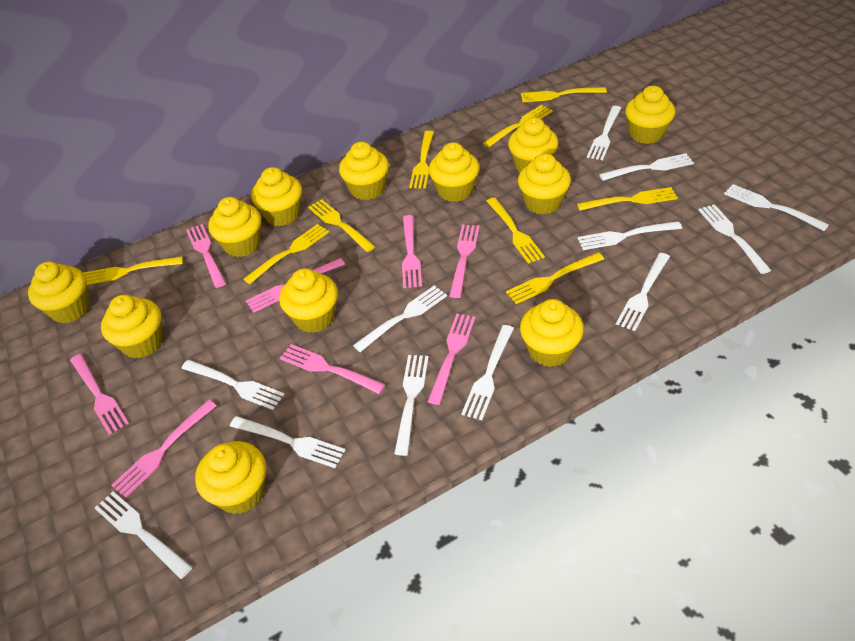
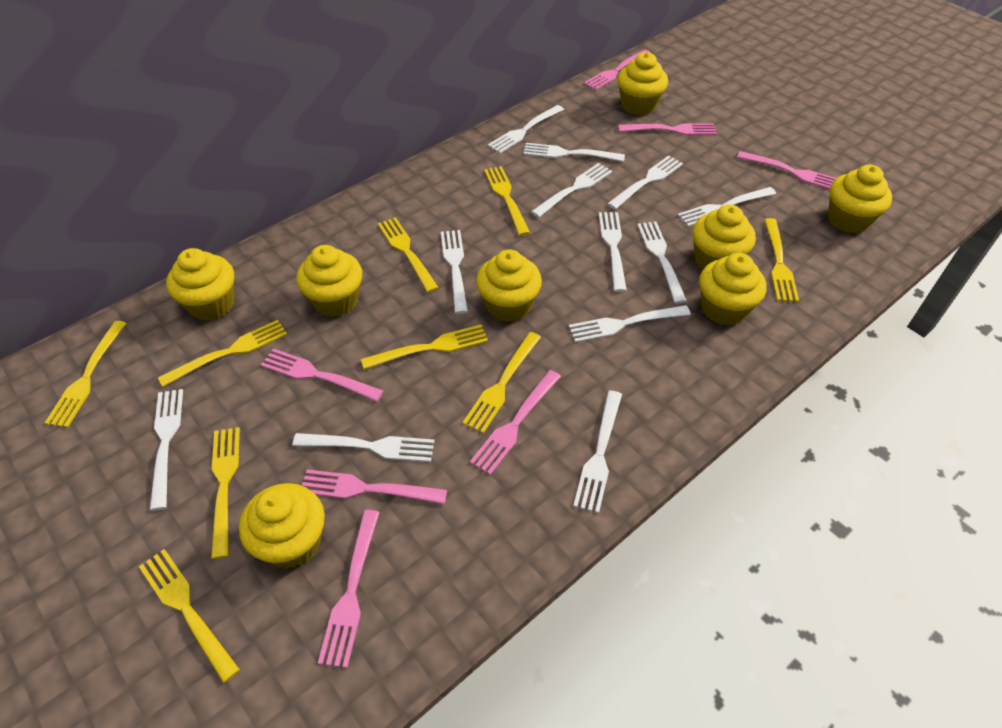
pink fork: [70,354,129,435] [111,400,217,497] [186,224,226,288] [246,258,345,313] [280,344,385,394] [402,215,422,288] [428,314,476,405] [449,225,480,298] = 8 -> [261,349,383,402] [302,470,447,504] [318,510,380,668] [470,370,561,475] [584,50,651,90] [618,123,717,135] [737,151,836,189] = 7
yellow cupcake: [28,262,90,323] [101,295,163,358] [195,441,266,514] [208,197,261,257] [251,167,302,226] [279,268,338,333] [339,142,389,200] [428,142,480,202] [508,117,558,172] [518,153,571,214] [520,299,584,367] [625,86,675,144] = 12 -> [166,248,234,321] [239,483,325,569] [296,245,362,317] [476,249,542,322] [617,52,668,115] [692,205,756,270] [699,253,766,325] [828,164,892,233] = 8

